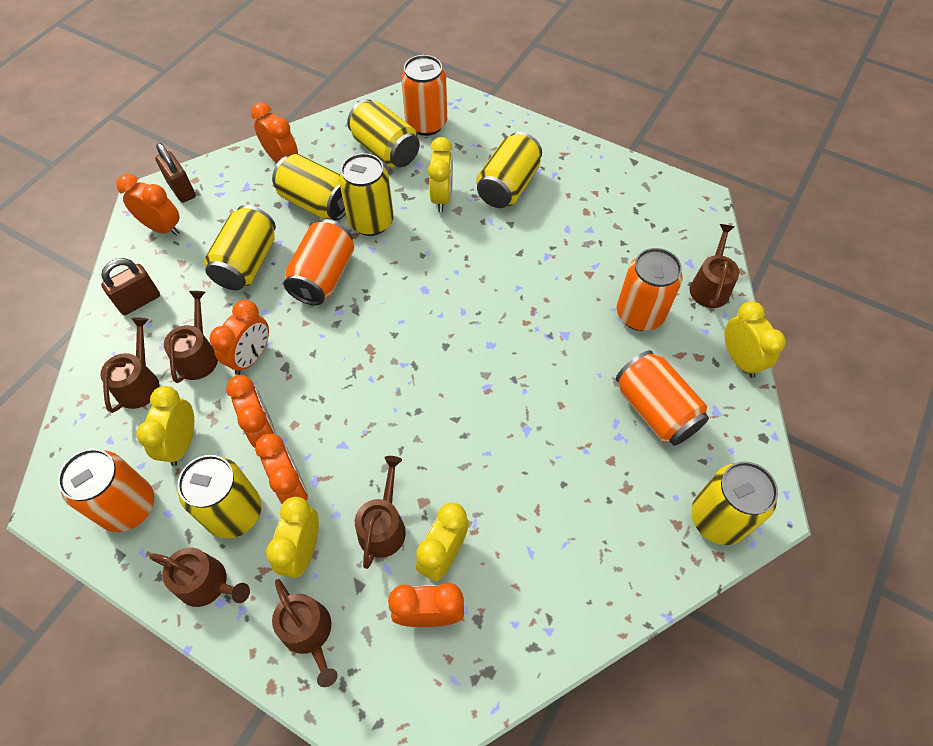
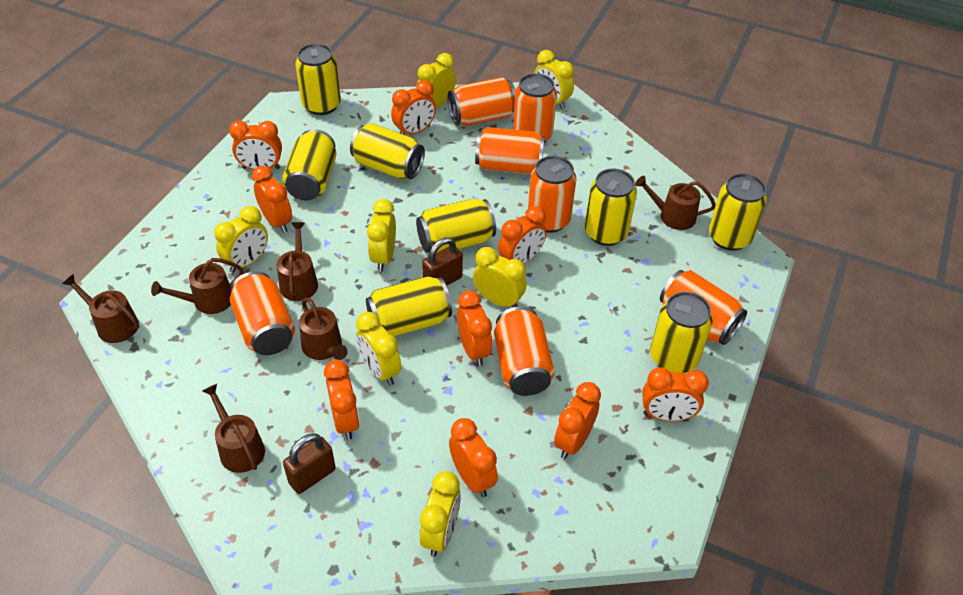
orange can: [58,449,154,532] [284,219,354,305] [401,55,447,136] [616,350,709,446] [617,248,682,331] = 5 -> [230,271,295,355] [448,77,515,126] [475,127,545,174] [494,307,555,396] [513,73,557,143] [528,156,577,233] [660,270,747,345] = 7
orange clock: [116,174,180,236] [210,300,269,375] [226,375,277,448] [251,102,298,163] [255,433,308,504] [388,583,464,627] = 6 -> [229,120,282,170] [252,166,292,233] [324,360,360,440] [391,80,436,135] [449,418,498,497] [457,290,493,366] [498,206,546,264] [554,382,601,459] [642,367,709,421] = 9
yellow can: [177,455,261,539] [204,205,276,290] [272,154,346,221] [339,153,394,236] [347,99,420,168] [476,132,542,208] [691,461,778,545] = 7 -> [282,129,336,201] [295,44,341,115] [350,123,425,179] [366,276,452,336] [416,198,496,253] [585,168,637,246] [650,292,713,373] [709,173,767,251] = 8
yellow clock: [136,386,194,466] [266,497,319,578] [416,502,469,581] [428,137,453,212] [725,301,786,378] = 5 -> [214,206,268,273] [356,312,402,385] [367,199,396,271] [418,53,456,108] [420,471,461,556] [473,247,527,307] [534,50,574,109] = 7

